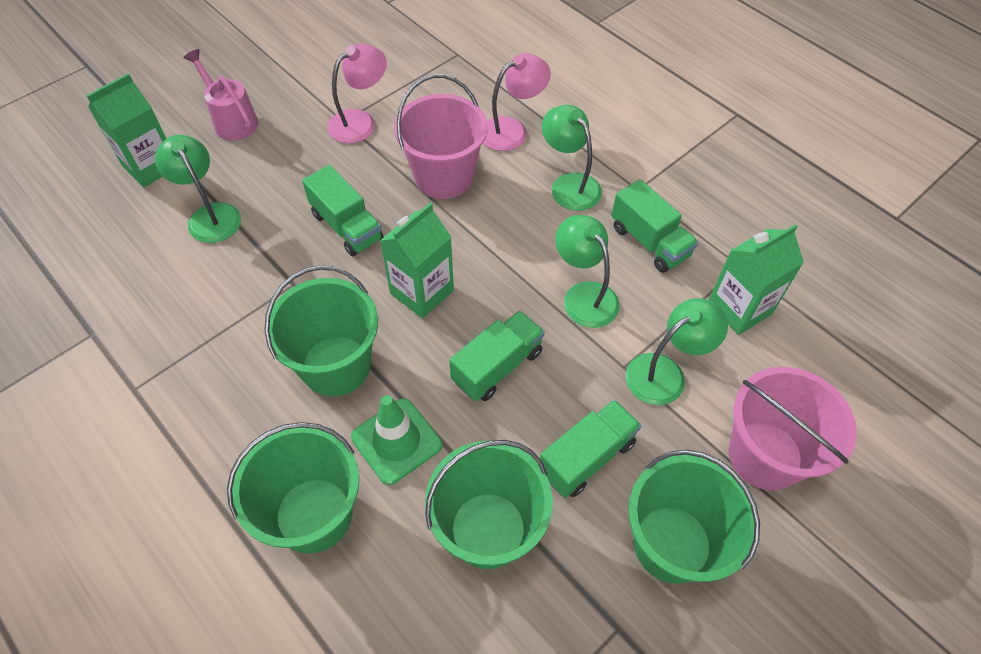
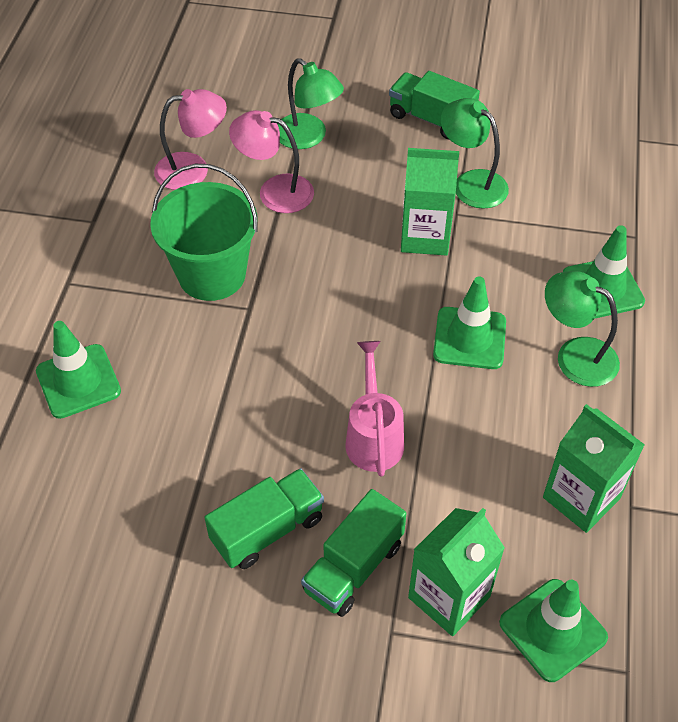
green bucket: [227,422,359,553] [264,265,378,397] [425,440,553,569] [628,450,760,584] = 4 -> [150,164,258,301] = 1
green lamp: [155,135,241,243] [542,105,602,211] [555,215,620,328] [626,298,728,405] = 4 -> [277,58,344,149] [441,98,509,209] [545,271,620,387] = 3
green traffic cone: [351,395,442,485] = 1 -> [36,321,121,419] [433,276,506,369] [499,579,608,682] [563,225,645,319] = 4
green truck: [302,165,383,257] [449,310,545,401] [540,400,641,498] [611,179,698,273] = 4 -> [204,468,324,569] [301,489,407,617] [389,71,480,140] = 3
pink bucket: [394,74,488,199] [729,367,857,490] = 2 -> none = 0

